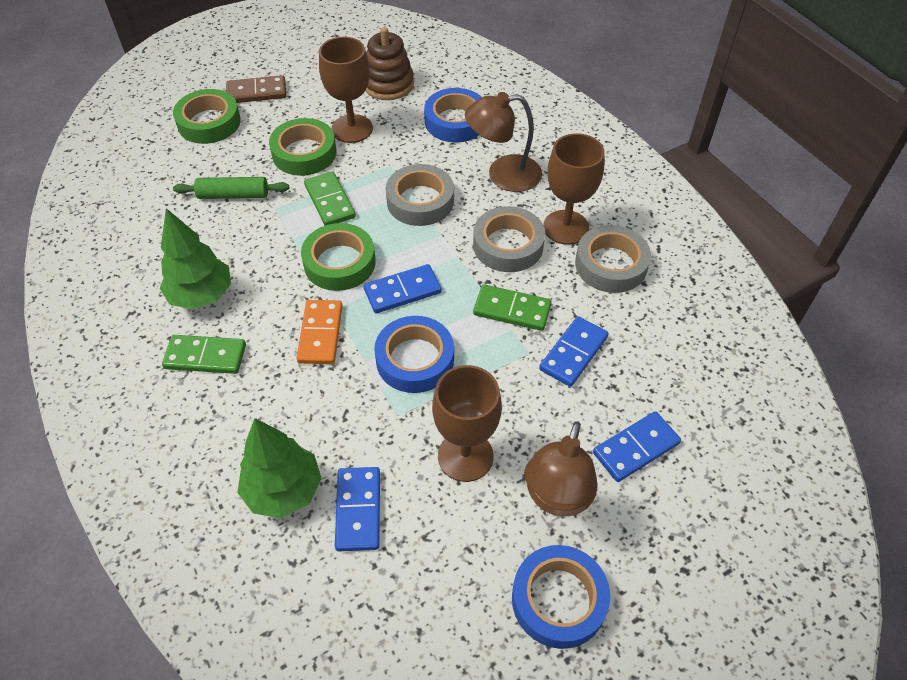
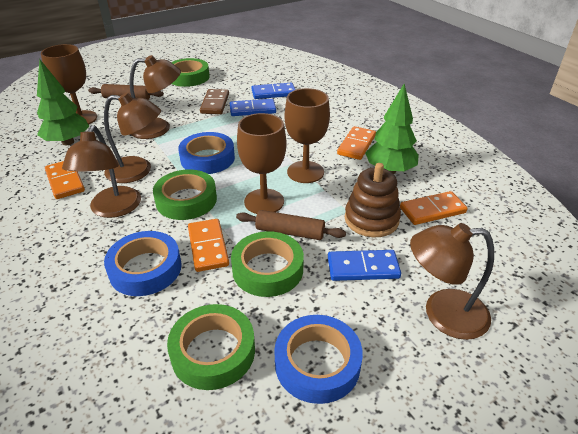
blue domino: [335,467,380,551] [364,264,442,313] [539,316,609,387] [593,411,681,482] = 4 -> [230,99,276,116] [251,83,296,99] [328,250,401,281] = 3
brown lamp: [465,92,542,192] [524,421,598,516] = 2 -> [62,125,141,218] [104,93,161,183] [129,55,181,139] [410,223,494,340] = 4
brown rolling pin: none = 0 -> [88,84,164,100] [236,210,346,240] = 2
green domino: [162,335,246,374] [304,171,356,226] [473,284,552,331] = 3 -> none = 0
green rolling pin: [173,177,289,199] = 1 -> none = 0
green tape: [173,89,241,144] [269,118,336,176] [301,223,376,291] = 3 -> [153,169,217,220] [167,304,255,390] [171,58,210,87] [231,231,304,297] = 4
grey tape: [385,164,454,226] [473,206,545,272] [575,225,651,293] = 3 -> none = 0
orange domino: [297,300,342,364] = 1 -> [45,161,85,199] [188,219,229,272] [337,126,376,160] [400,191,468,225] = 4

